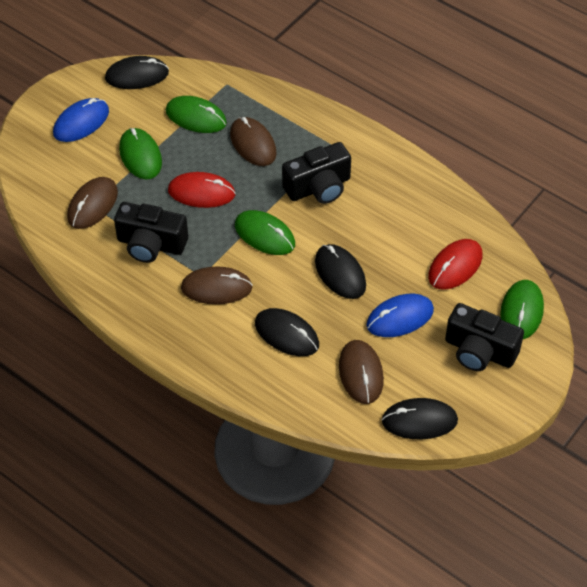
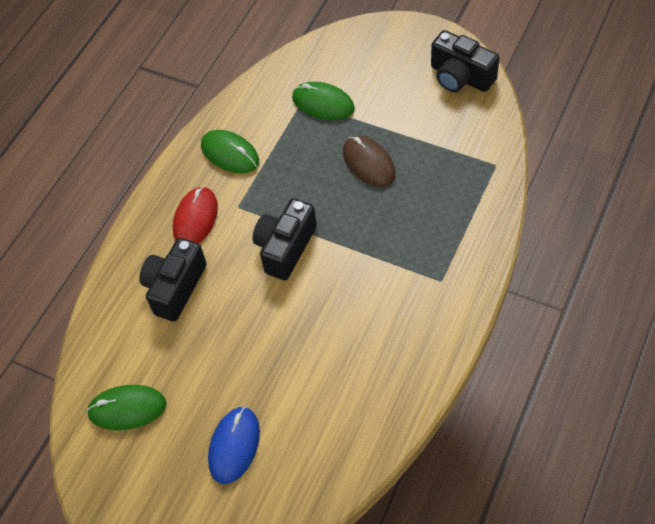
black mouse: [105,56,169,89] [255,308,319,356] [315,244,366,299] [382,398,458,440] = 4 -> none = 0
blue mouse: [53,98,109,142] [366,294,434,337] = 2 -> [208,407,260,484] = 1
brown mouse: [67,177,118,229] [181,266,253,304] [230,117,277,166] [339,340,384,404] = 4 -> [343,136,396,187] = 1
green mouse: [119,128,162,179] [166,96,227,133] [235,210,295,255] [500,280,544,339] = 4 -> [86,385,166,430] [201,130,259,173] [292,82,355,120] = 3
red mouse: [168,172,235,208] [428,239,482,290] = 2 -> [173,186,218,244] = 1

